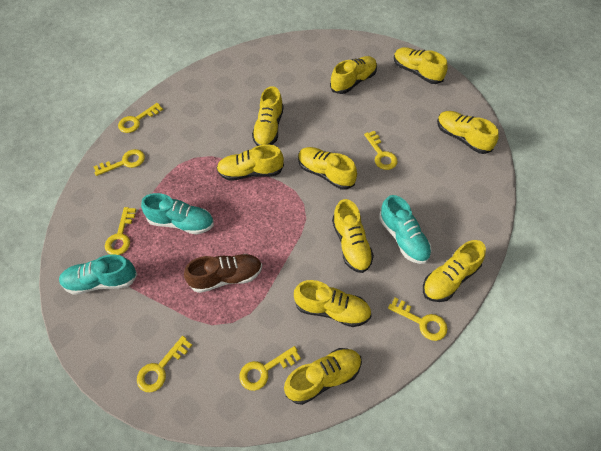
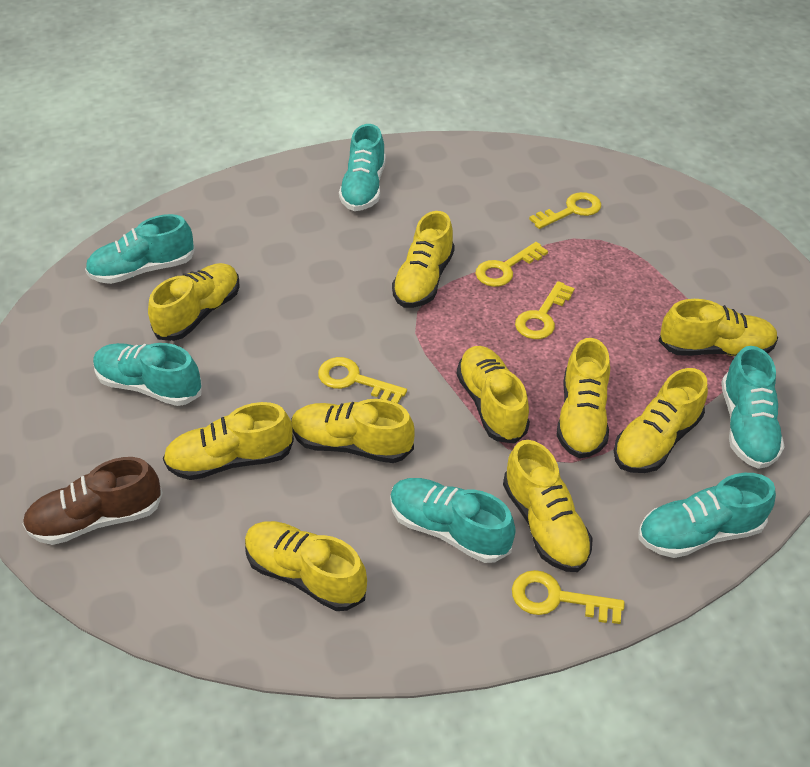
turquoise shoe: [59,254,138,295] [141,193,214,235] [379,195,432,264] = 3 -> [85,214,195,284] [93,343,202,406] [339,124,386,211] [390,478,516,563] [638,473,776,558] [721,346,785,469] = 6
yellow key: [94,149,145,176] [105,207,136,255] [118,103,163,133] [137,336,192,392] [240,346,301,391] [364,131,398,170] [388,298,447,341] = 7 -> [318,357,407,404] [475,242,548,287] [512,570,624,624] [515,281,575,339] [529,192,601,229] = 5

